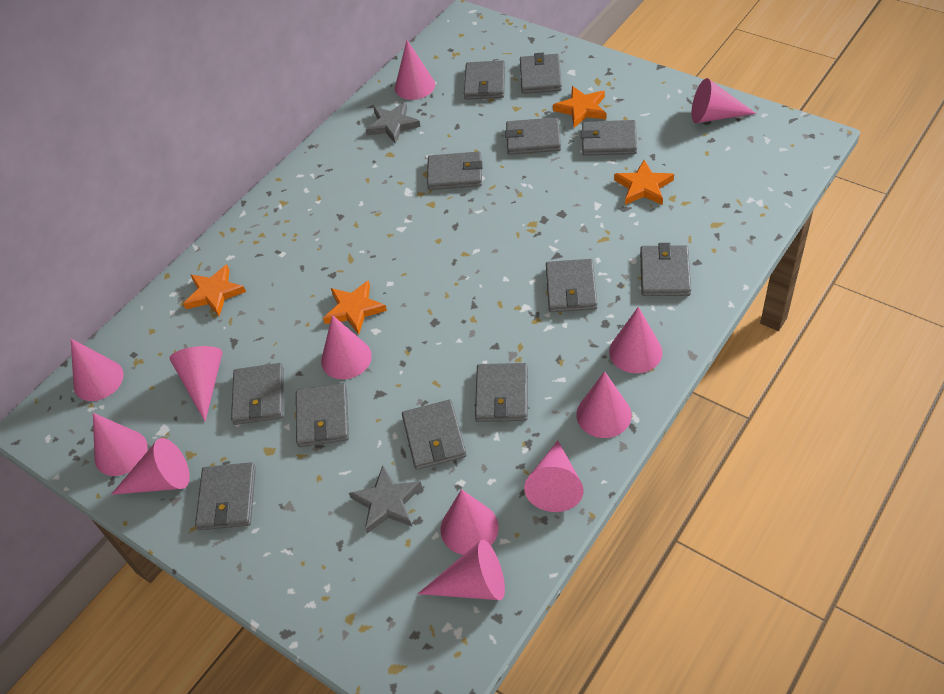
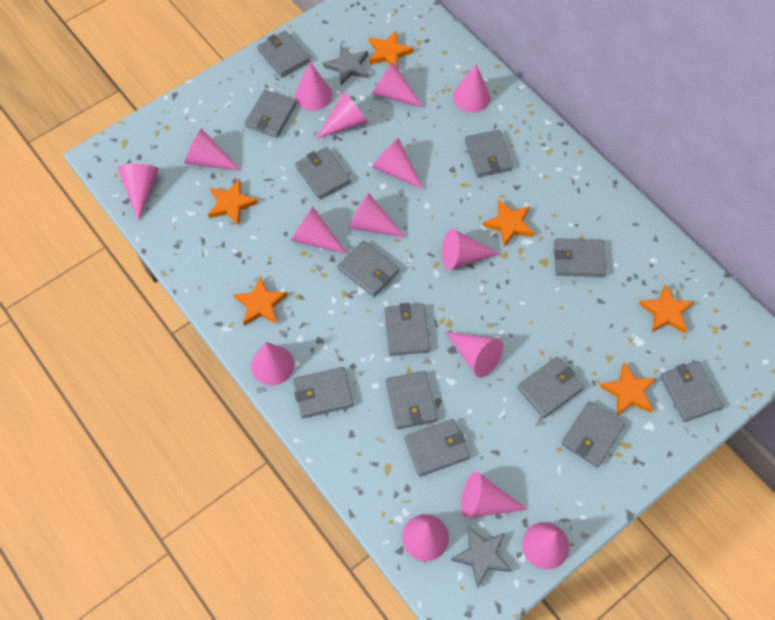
grey wallet: [195,462,256,530] [231,363,284,425] [296,383,349,447] [402,400,467,470] [427,152,483,190] [464,60,505,100] [475,363,528,422] [505,117,561,155] [520,53,562,94] [546,259,597,312] [581,120,637,156] [640,243,691,296] = 12 -> [245,90,296,138] [257,31,310,77] [293,367,353,419] [295,147,351,199] [337,241,399,297] [385,303,430,356] [386,371,437,429] [405,419,470,476] [465,130,513,177] [517,357,584,418] [554,238,606,277] [561,401,625,468] [660,361,723,422] = 13
orange star: [183,265,246,316] [323,280,387,335] [553,86,606,128] [614,160,674,205] = 4 -> [208,179,258,225] [234,276,288,326] [369,31,414,67] [483,200,534,247] [600,362,656,416] [639,284,694,333] = 6
pink cone: [71,339,124,401] [93,413,147,476] [111,438,190,495] [170,346,222,422] [321,315,372,379] [395,40,435,100] [418,540,505,600] [441,489,499,555] [524,440,583,512] [576,371,632,438] [609,307,662,373] [691,78,756,123] = 12 -> [118,164,159,222] [184,128,241,171] [251,342,294,386] [290,207,348,254] [295,62,332,111] [316,91,368,139] [349,193,406,238] [372,62,424,108] [372,138,424,189] [402,514,449,561] [442,229,501,270] [446,332,503,377] [453,64,490,113] [461,471,528,518] [522,522,569,570] = 15

